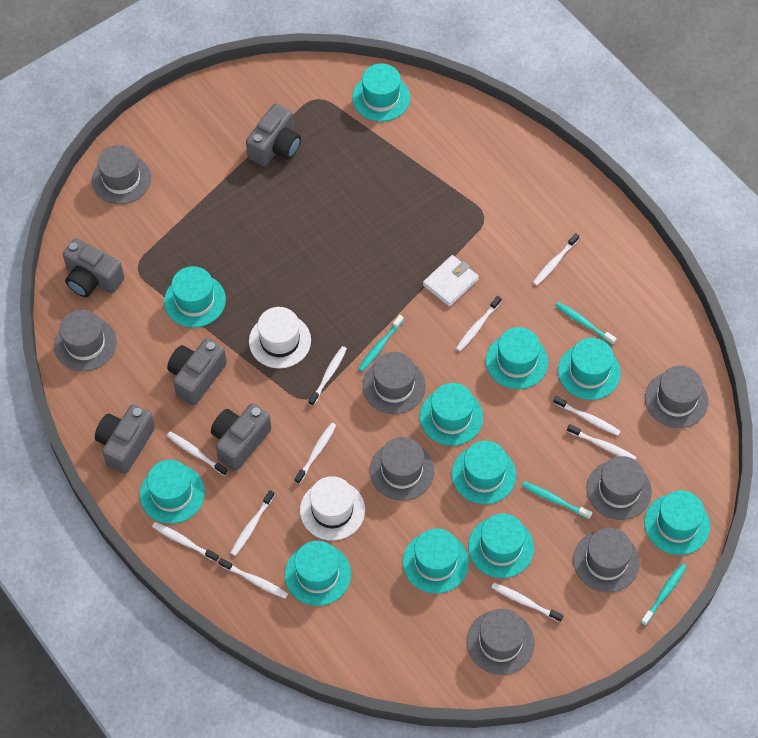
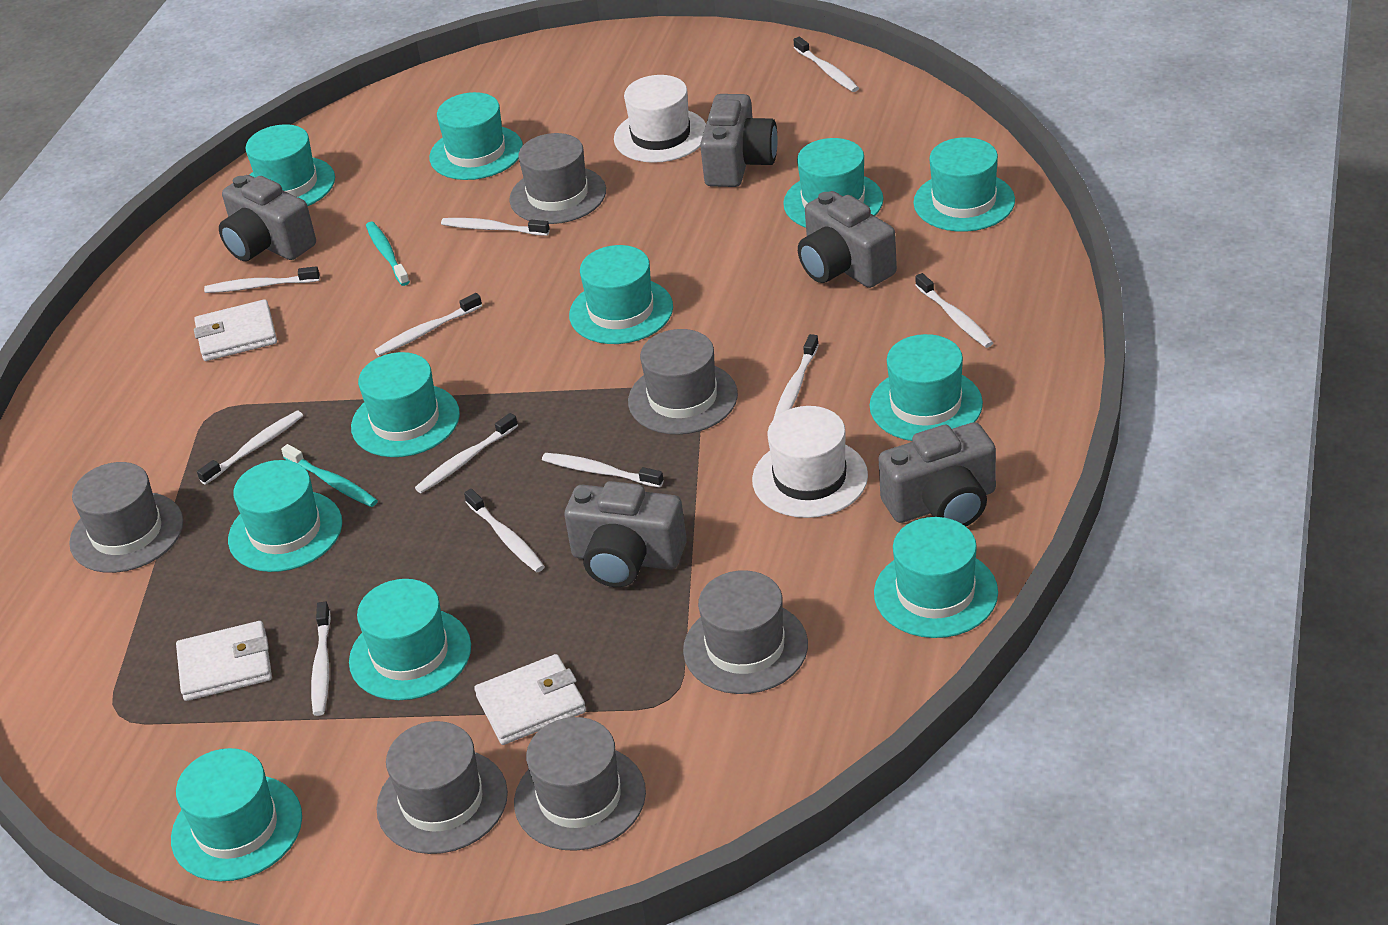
grey hat: [54,310,117,371] [92,145,151,204] [363,352,426,414] [370,437,434,501] [467,609,535,675] [573,528,640,593] [587,456,652,520] [645,366,708,428] = 8 -> [69,462,183,573] [376,721,508,854] [509,133,606,224] [514,717,646,851] [628,329,738,435] [683,570,808,694] = 6
turquoise toothbrush: [358,315,404,372] [522,481,592,519] [555,302,617,345] [641,564,686,626] = 4 -> [281,444,378,507] [366,222,410,286] = 2
white wallet: [423,255,479,307] = 1 -> [176,621,272,701] [194,299,277,361] [474,654,586,745] = 3

